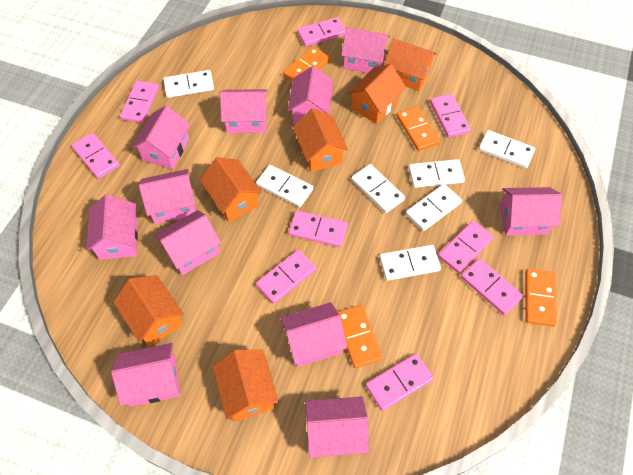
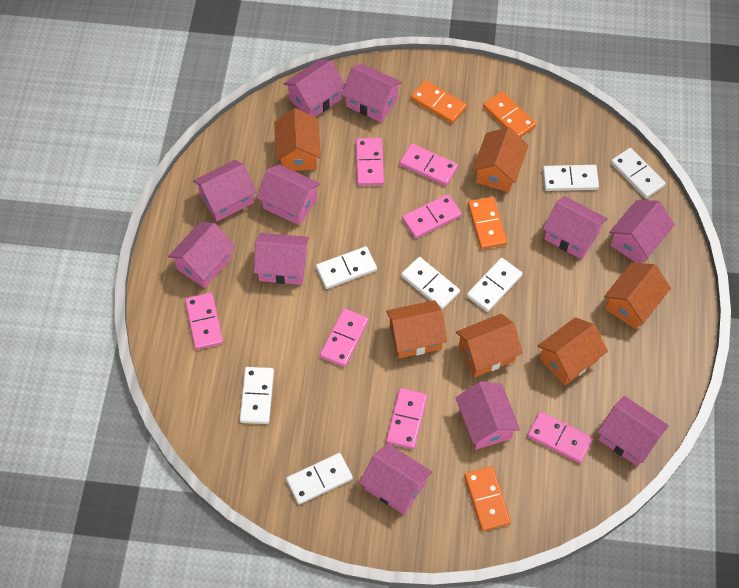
pink domino: [71,133,120,179] [120,81,159,123] [256,250,316,304] [288,211,348,247] [297,17,346,46] [366,354,434,411] [430,94,471,138] [438,221,494,273] [461,258,523,315] = 9 -> [185,293,223,350] [320,308,369,367] [356,138,384,186] [386,388,428,449] [400,144,458,186] [402,194,462,239] [527,411,593,463] = 7

